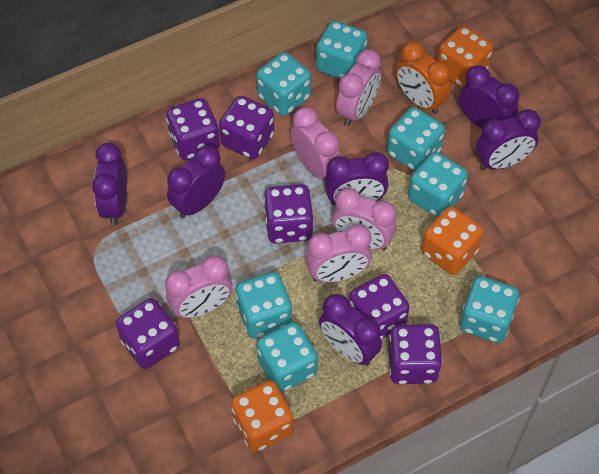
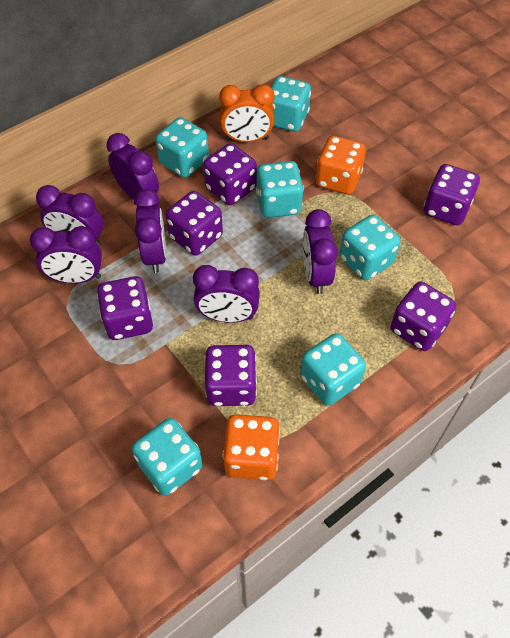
orange dice: [231,380,293,452] [422,207,484,275] [437,26,493,88] = 3 -> [223,414,280,480] [316,136,366,195] = 2
pink clock: [165,255,233,319] [291,107,340,180] [306,225,372,282] [332,188,397,250] [336,49,381,126] = 5 -> none = 0
turquoise dice: [235,272,292,338] [256,52,311,116] [257,322,318,392] [316,21,368,79] [387,107,445,172] [408,152,468,218] [460,276,519,343] = 7 -> [132,418,203,496] [155,117,209,178] [256,161,304,218] [271,76,311,132] [300,333,366,406] [340,215,400,280] = 6

